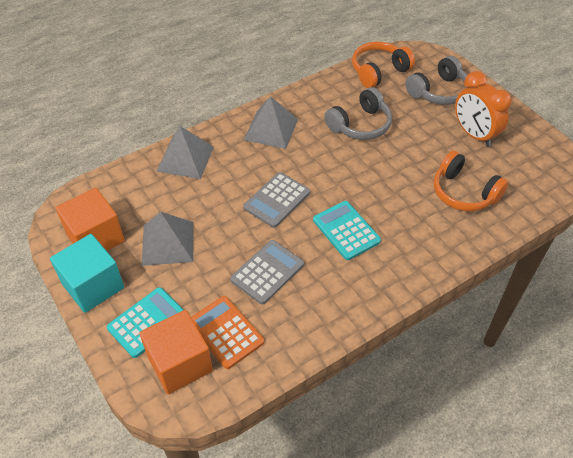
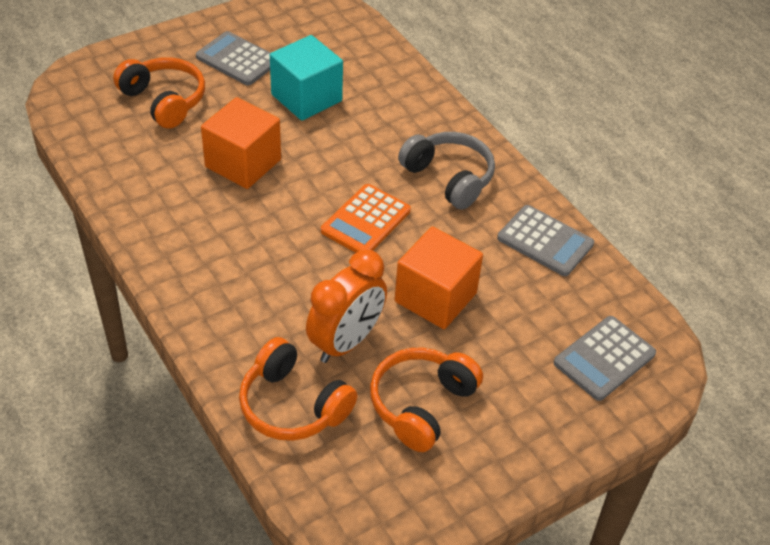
grey calculator: [231,240,304,305] [243,172,310,228] = 2 -> [196,31,270,85] [497,205,594,276] [554,316,656,401] = 3
grey headphones: [324,87,392,140] [405,56,467,105] = 2 -> [398,132,495,210] = 1
grey pyramid: [142,212,193,266] [156,126,214,179] [244,96,298,149] = 3 -> none = 0
orange headphones: [352,42,415,88] [434,151,509,211] = 2 -> [113,57,205,129] [239,337,357,441] [370,348,483,452] = 3
turquoise calculator: [107,287,184,358] [313,201,381,260] = 2 -> none = 0

